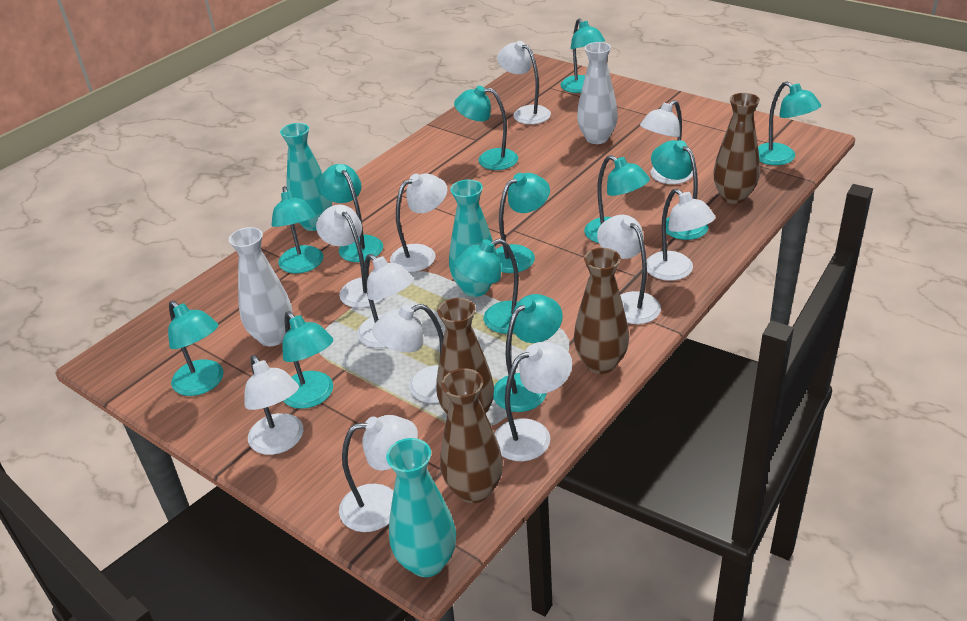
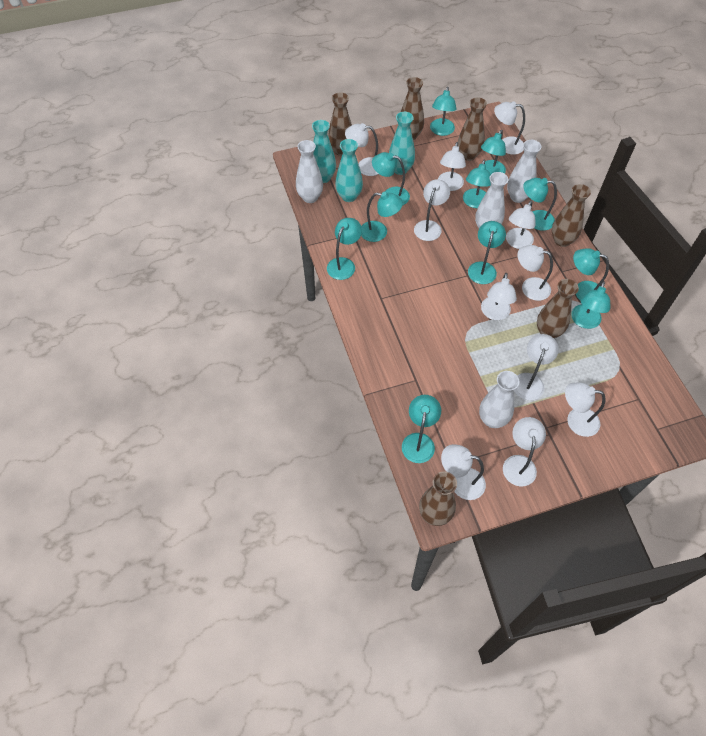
brown vase: [437,298,494,414] [440,368,503,503] [574,248,629,374] [714,93,760,204] = 4 -> [328,92,352,156] [401,77,424,140] [419,472,457,526] [458,97,487,161] [537,279,579,338] [552,184,591,247] = 6
turquoise lamp: [168,300,224,396] [271,186,323,273] [283,311,333,409] [318,164,383,262] [454,86,518,170] [454,239,519,334] [493,294,563,412] [496,173,550,273] [560,18,605,93] [584,155,650,243] [651,140,708,240] [758,81,821,165] = 12 -> [327,218,362,280] [361,192,403,242] [372,152,410,205] [402,395,441,463] [430,87,456,136] [463,159,491,208] [468,221,506,284] [481,130,506,174] [523,178,557,231] [571,281,610,329] [573,248,609,301] = 11
white vase: [229,227,292,346] [577,42,618,144] = 2 -> [296,140,323,203] [475,172,508,228] [479,371,519,428] [507,140,542,203] = 4

